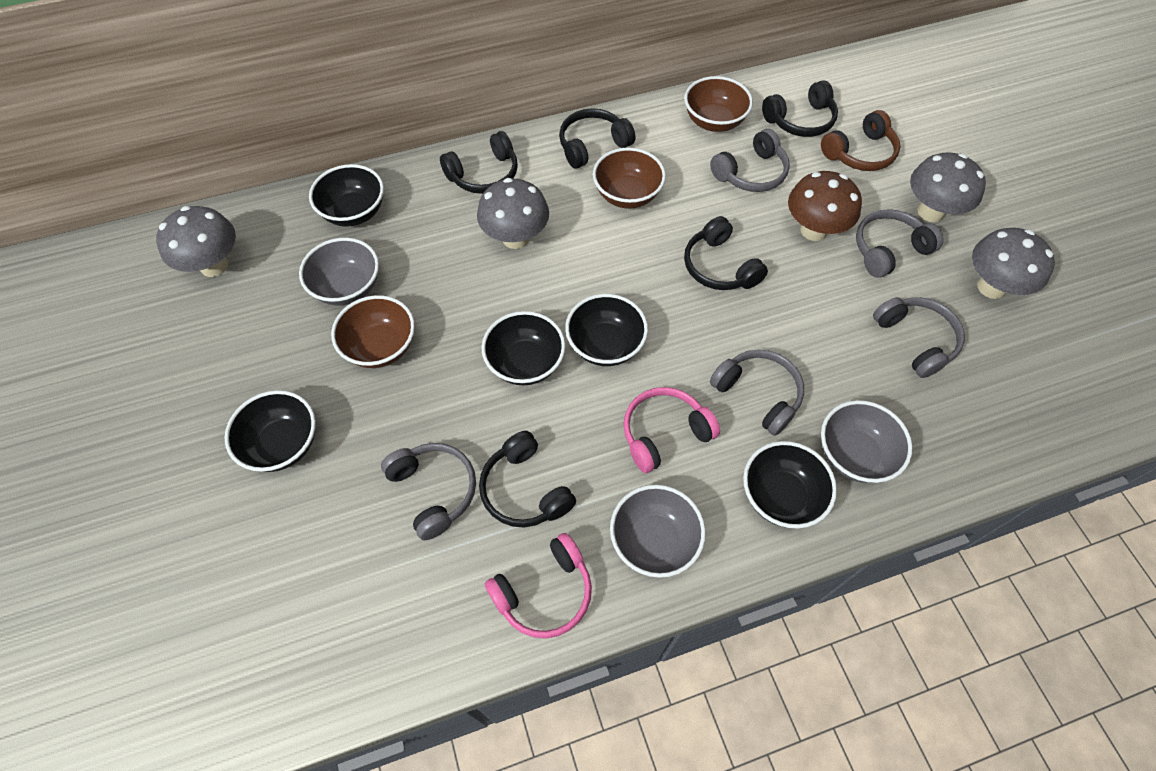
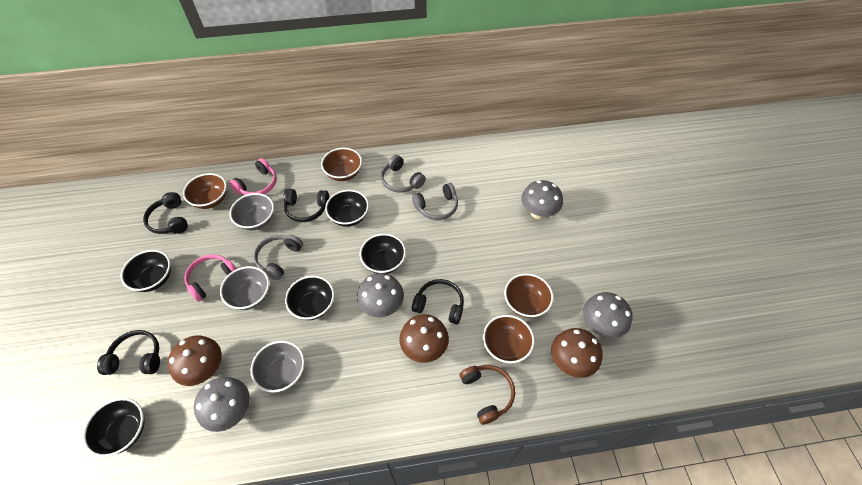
black headphones: [440,131,518,194] [479,431,576,527] [559,108,635,169] [684,216,768,290] [762,80,838,137] = 5 -> [97,330,160,375] [143,192,188,234] [284,189,329,222] [412,279,464,324] = 4
brown bowl: [331,295,415,368] [593,148,666,209] [684,76,753,132] = 3 -> [183,173,227,209] [321,148,362,181] [483,315,535,364] [504,273,553,318] = 4
brown mushroom: [788,171,862,241] = 1 -> [167,336,222,386] [399,314,449,363] [551,328,603,378] = 3
grey headphones: [381,443,476,540] [710,129,790,192] [710,350,804,436] [856,209,944,278] [873,297,965,378] = 5 -> [253,235,303,280] [381,155,426,193] [412,183,458,220] = 3

